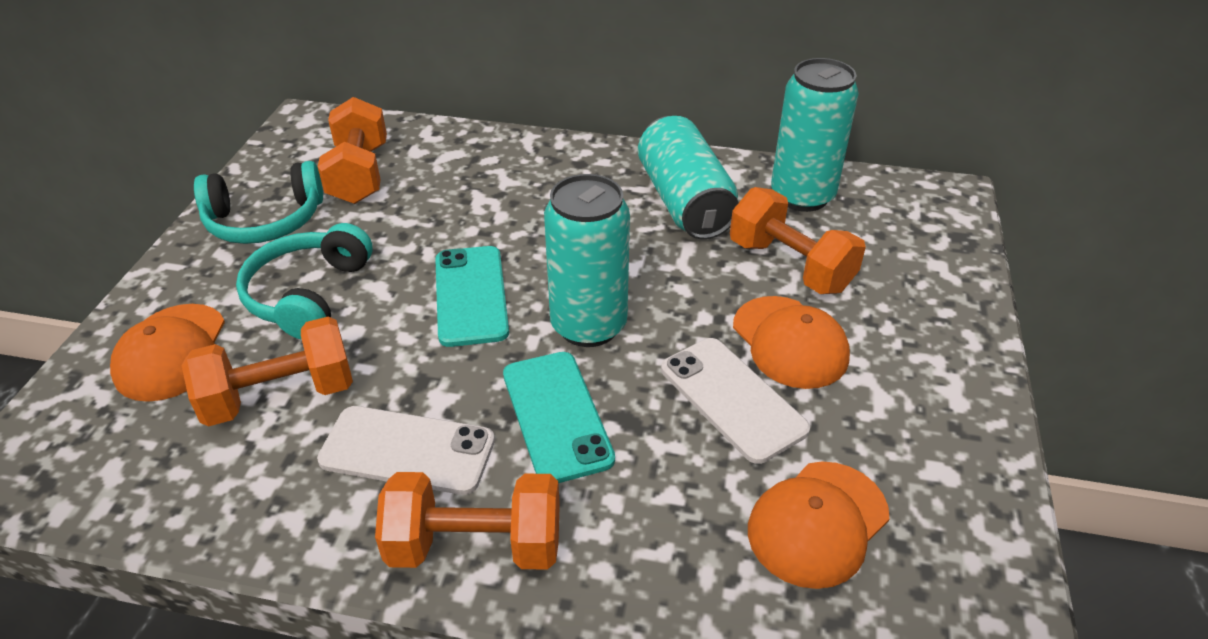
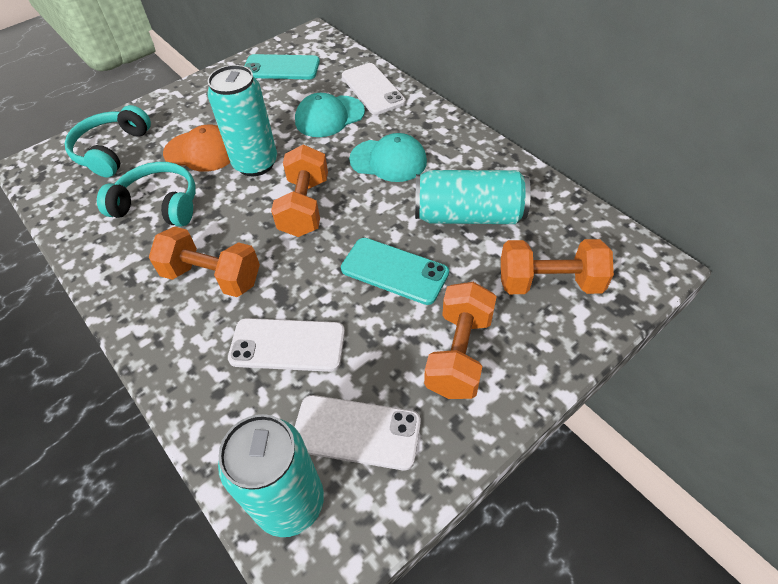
orange cap: [110,304,225,402] [733,296,850,389] [748,462,889,589] = 3 -> [163,125,230,172] = 1
turquoise cap: none = 0 -> [295,93,365,137] [349,133,427,182] = 2
white phone: [317,406,495,495] [661,338,810,464] = 2 -> [228,318,345,372] [295,395,421,470] [342,63,406,115] = 3

